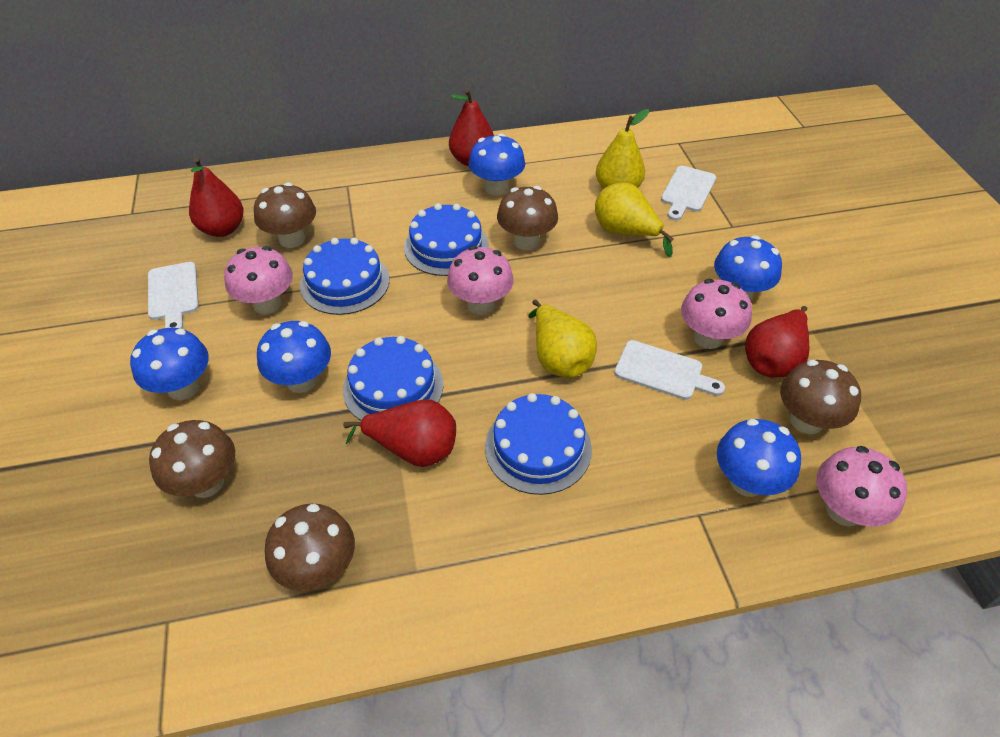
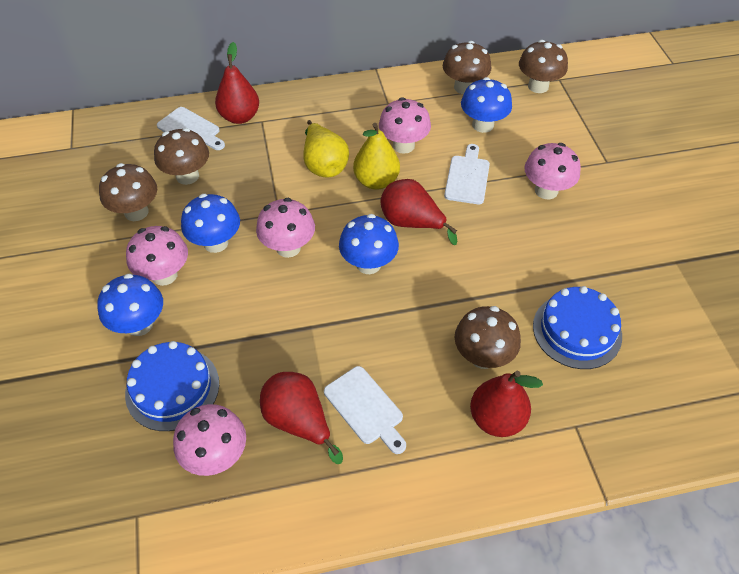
blue cake: [300,238,390,315] [343,336,444,421] [404,203,489,276] [485,393,592,495] = 4 -> [125,341,219,431] [533,286,622,369] = 2
blue mushroom: [130,328,209,400] [257,321,331,393] [469,133,525,196] [714,235,782,301] [717,419,801,497] = 5 -> [97,274,163,336] [181,194,240,253] [339,214,399,274] [461,77,512,133] = 4
pink mushroom: [224,246,293,314] [447,246,514,315] [681,279,752,349] [816,446,907,527] = 4 -> [126,226,188,286] [173,404,246,476] [256,198,315,258] [379,97,431,154] [524,143,581,199] = 5
yellow pear: [528,300,597,378] [595,182,673,257] [596,109,649,189] = 3 -> [304,120,349,178] [353,123,400,190] = 2

